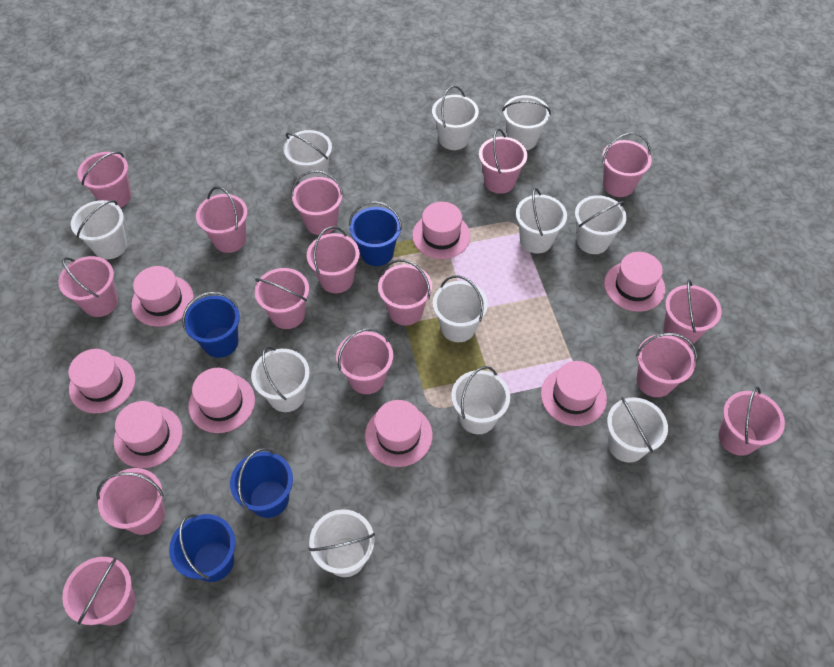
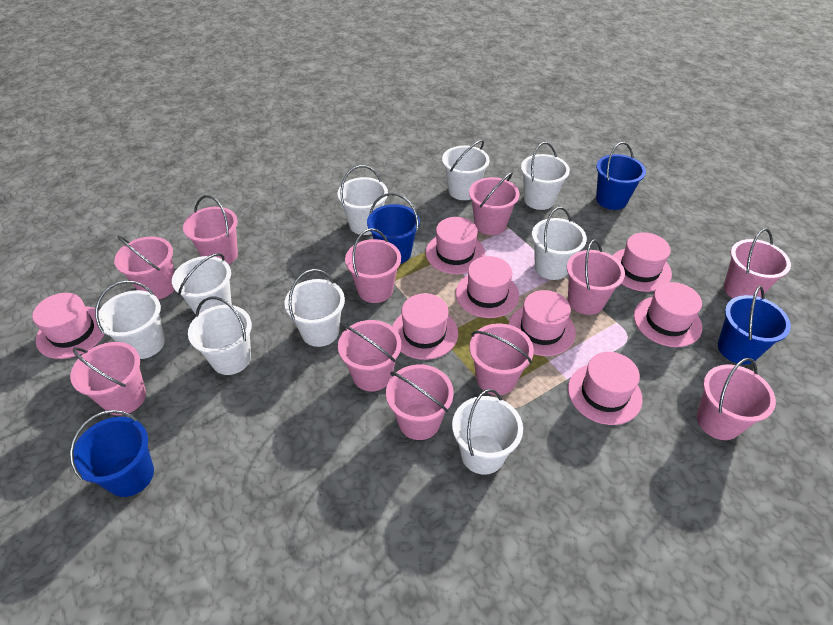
pink bucket: [58,256,118,317] [62,557,136,626] [77,151,131,208] [96,468,165,535] [196,186,248,253] [254,268,309,329] [291,170,344,235] [307,226,360,293] [336,328,393,394] [378,259,432,325] [479,129,527,194] [602,133,652,197] [636,333,697,397] [663,279,722,346] [718,387,785,456] = 15 -> [70,342,146,415] [114,236,174,300] [183,195,238,264] [338,320,401,392] [345,228,401,303] [386,364,454,440] [469,172,520,235] [470,323,534,395] [567,239,625,315] [697,358,776,440] [724,228,791,298] = 11
white bucket: [71,200,127,259] [251,346,310,412] [284,130,332,183] [308,509,375,577] [432,85,479,150] [433,275,488,342] [451,366,510,434] [502,95,551,150] [516,188,567,253] [575,195,626,254] [607,397,668,462] = 11 -> [95,281,165,359] [172,253,232,315] [188,296,252,375] [284,269,345,347] [338,165,388,235] [442,140,490,200] [452,389,523,475] [521,142,570,210] [532,207,587,280] = 9

